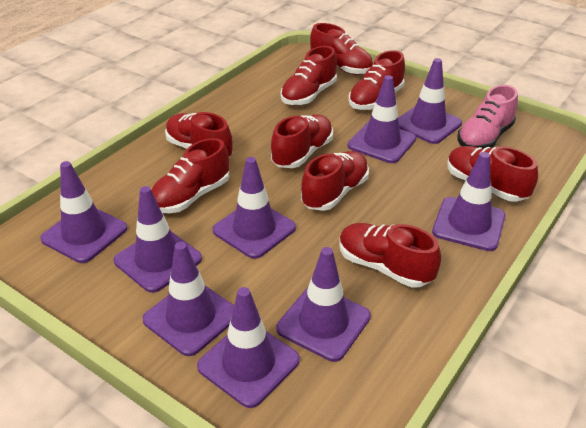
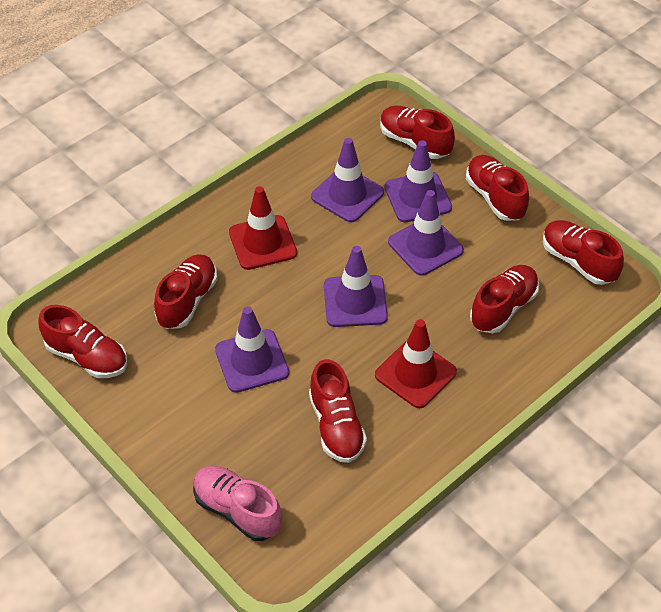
purple traffic cone: [40,161,127,263] [114,186,202,293] [142,242,234,356] [197,287,300,408] [212,157,296,259] [276,247,371,362] [348,75,416,163] [398,58,462,144] [432,152,506,251] = 9 -> [215,306,289,393] [311,138,384,222] [324,246,388,327] [384,140,452,223] [388,190,464,276] = 5
red shoe: [151,138,229,213] [165,112,233,157] [271,114,333,168] [280,46,337,105] [301,151,369,211] [310,23,373,75] [339,223,441,288] [348,50,405,110] [447,146,538,202] = 9 -> [38,305,127,378] [154,254,217,329] [309,359,367,463] [380,105,455,159] [466,155,529,221] [470,265,539,333] [543,220,624,285] = 7
red traffic cone: none = 0 -> [229,186,297,270] [375,319,457,408] = 2

